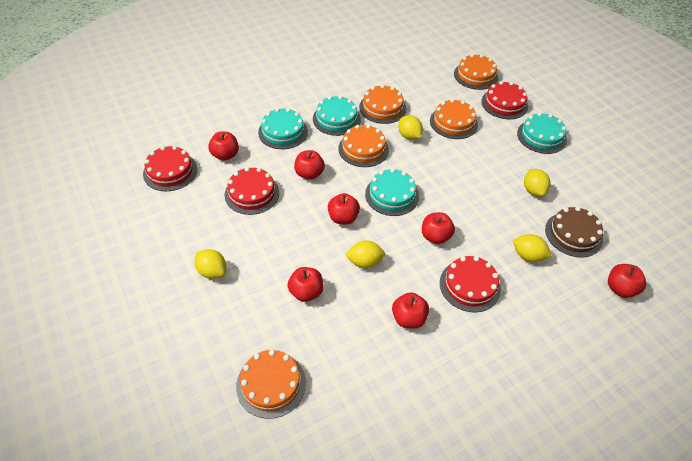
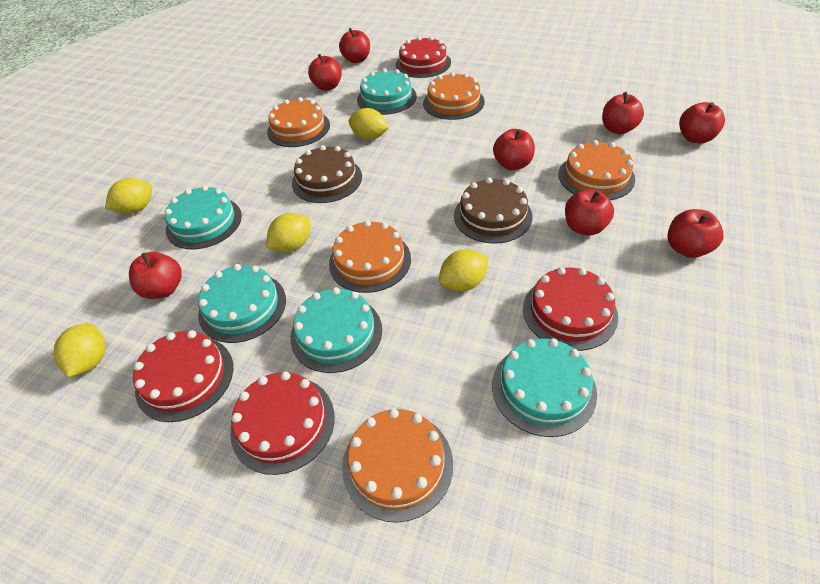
brown cake: [545,207,603,258] = 1 -> [292,145,362,203] [454,177,533,244] = 2
red apple: [208,132,239,161] [288,267,323,302] [294,150,325,180] [328,193,360,225] [392,292,429,329] [422,212,455,244] [608,264,646,298] = 7 -> [129,252,182,299] [308,54,342,91] [339,28,370,63] [493,129,535,170] [565,189,614,235] [602,92,644,134] [667,209,723,258] [679,102,725,144] = 8
turquoise cake: [258,108,308,149] [313,95,361,136] [365,168,419,216] [517,112,567,154] = 4 -> [164,185,242,250] [198,264,286,343] [290,287,382,373] [357,68,417,115] [492,338,597,437] = 5

